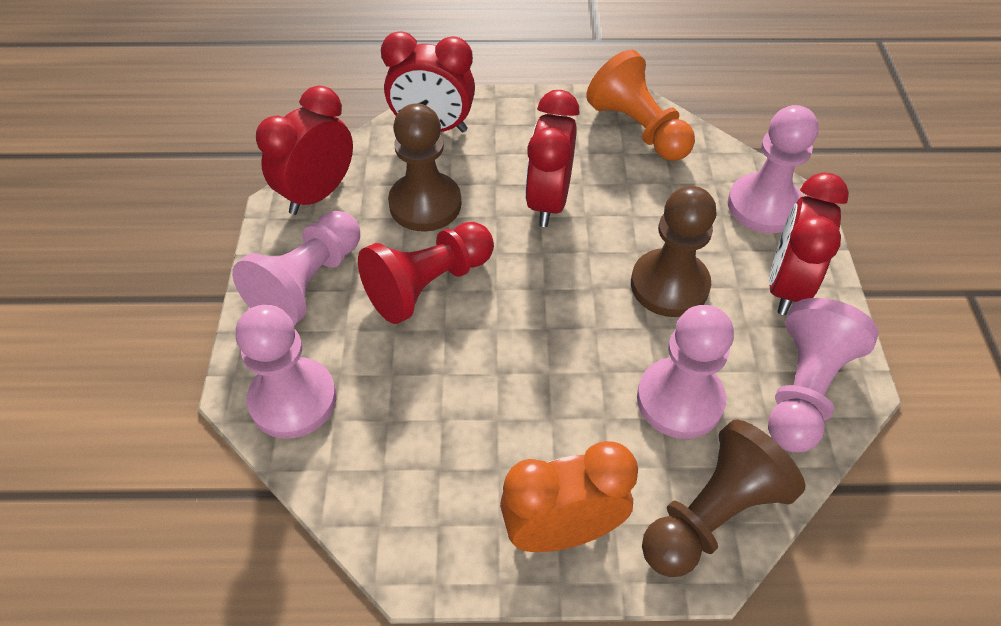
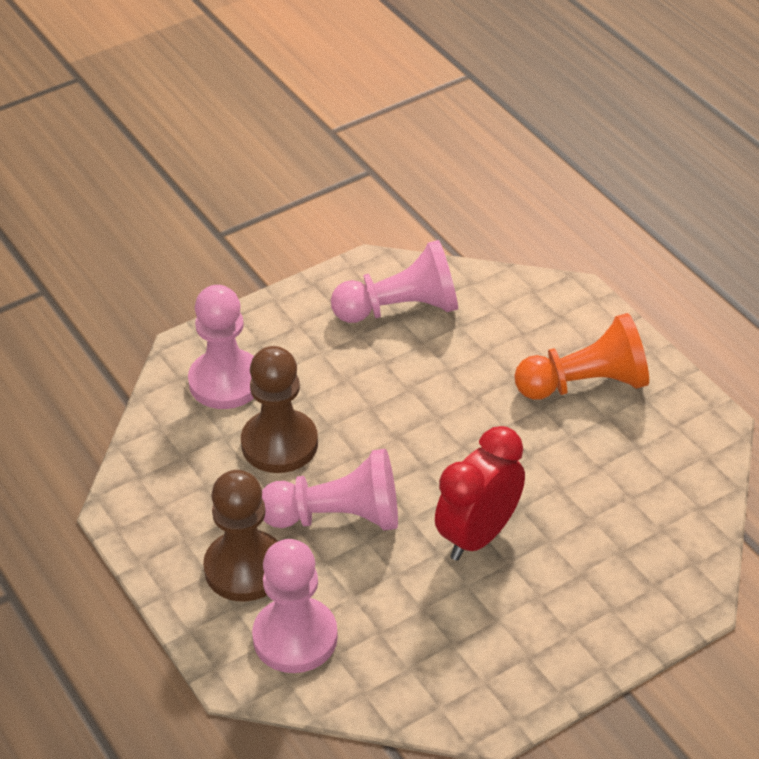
brown pawn: [388,103,461,232] [631,186,717,317] [642,420,805,577] = 3 -> [203,470,278,601] [241,346,318,473] = 2
orange clock: [500,441,638,552] = 1 -> none = 0
pink pawn: [232,211,360,326] [236,305,337,439] [637,305,734,439] [728,105,819,233] [768,298,879,453] = 5 -> [188,285,254,409] [252,539,338,673] [262,449,398,531] [331,240,458,323] = 4
red clock: [256,85,353,215] [381,31,475,132] [525,90,580,227] [769,172,849,315] = 4 -> [435,426,525,561] = 1
red pawn: [358,222,494,324] = 1 -> none = 0

